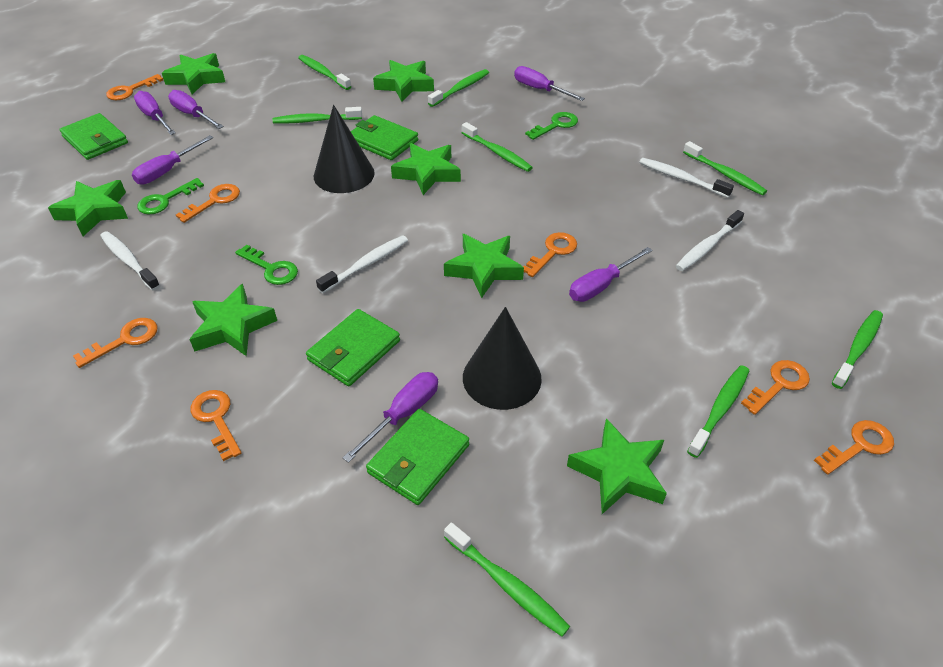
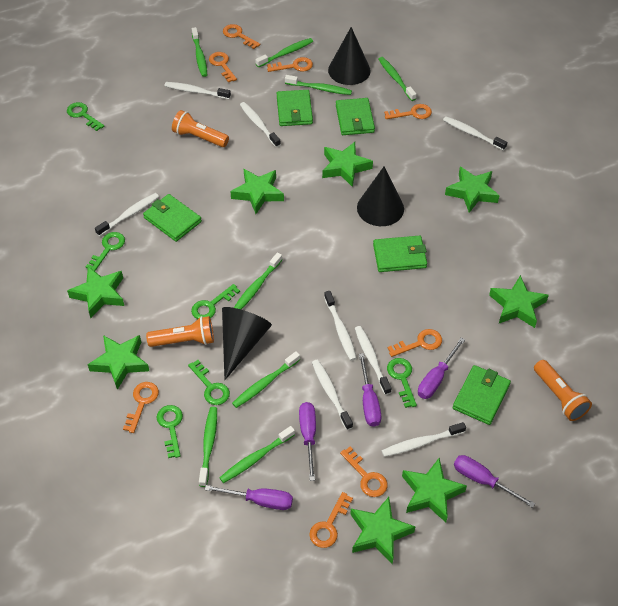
black cone: [314,105,375,193] [463,307,542,410] = 2 -> [222,307,272,380] [328,27,371,85] [357,166,404,226] = 3
green key: [137,178,204,214] [235,245,298,285] [525,112,578,140] = 3 -> [67,102,104,131] [86,232,125,271] [156,405,183,458] [188,360,230,405] [191,284,240,319] [387,358,417,408] = 6
green star: [48,180,128,236] [162,53,225,94] [189,284,277,356] [373,60,434,102] [391,143,461,195] [444,234,524,298] [567,418,667,514] = 7 -> [67,266,124,318] [87,335,149,390] [230,169,284,214] [322,142,373,187] [350,497,415,564] [402,458,467,522] [445,167,500,213] [489,275,549,328] = 8
green wallet: [59,113,128,160] [306,309,400,386] [351,115,418,160] [366,409,469,505] = 4 -> [143,194,202,242] [276,90,313,126] [336,98,375,135] [373,236,427,272] [453,365,511,425] = 5
orange flashlight: none = 0 -> [146,316,214,347] [172,110,229,147] [534,360,592,421] = 3
orange key: [73,318,157,368] [106,74,163,100] [176,184,240,223] [190,390,242,461] [523,232,577,277] [741,360,810,415] [814,420,894,475] = 7 -> [123,382,159,433] [209,52,237,83] [223,24,260,49] [267,57,313,72] [309,492,353,548] [340,447,388,497] [384,104,432,119] [388,329,442,357] = 8
purple screwdriver: [132,135,213,185] [134,91,176,135] [168,90,224,129] [343,372,438,463] [514,66,585,101] [569,247,653,302] = 6 -> [205,485,293,510] [299,402,316,481] [359,353,381,427] [418,338,465,399] [454,455,535,508] = 5
white toothbrush: [100,231,160,291] [316,235,408,293] [639,158,734,198] [676,210,744,271] = 4 -> [95,193,159,236] [165,82,231,99] [240,102,281,147] [312,360,353,430] [324,291,357,361] [355,326,392,395] [381,422,466,457] [443,116,507,151] = 8

